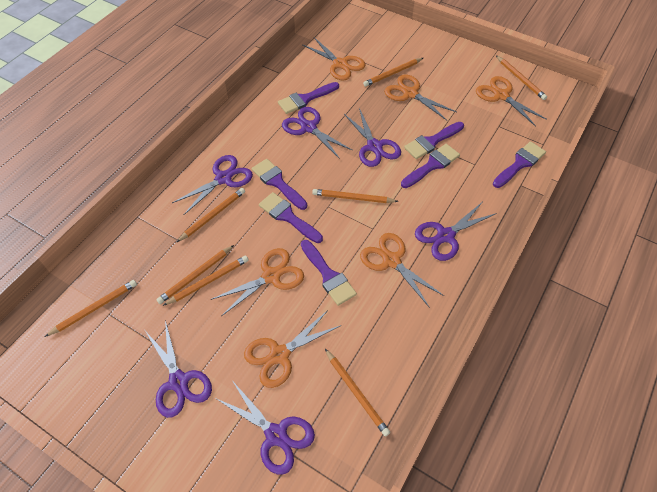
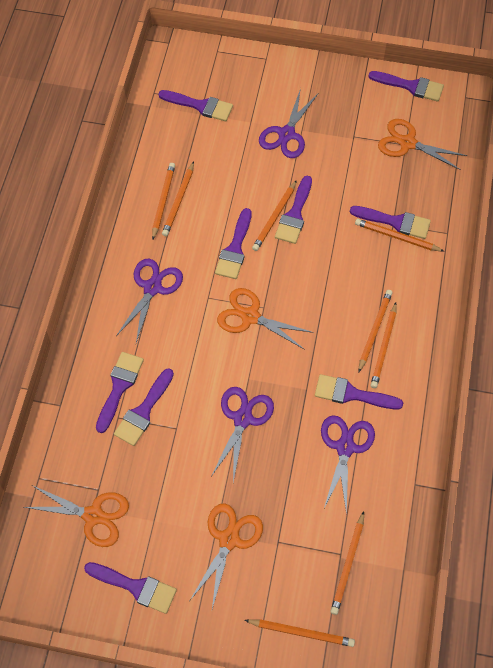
orange scissors: [211,248,304,316] [244,310,341,388] [302,37,366,81] [360,233,444,308] [384,75,457,120] [476,76,547,127] = 6 -> [24,485,129,547] [190,503,263,609] [217,288,314,350] [378,119,467,170] = 4
purple brush: [252,159,307,210] [259,192,323,243] [278,82,339,114] [301,240,357,306] [401,144,460,188] [404,122,464,159] [493,141,546,188] = 7 -> [84,562,177,614] [96,352,144,433] [114,368,174,446] [159,90,233,121] [215,208,251,279] [275,176,312,244] [315,374,403,410] [350,206,431,239] [368,71,444,102] = 9
purple scissors: [145,320,212,418] [172,155,253,215] [217,382,315,475] [282,107,353,159] [344,108,401,167] [415,202,497,261] = 6 -> [116,259,183,343] [212,387,274,482] [259,88,318,158] [321,415,375,515] = 4

